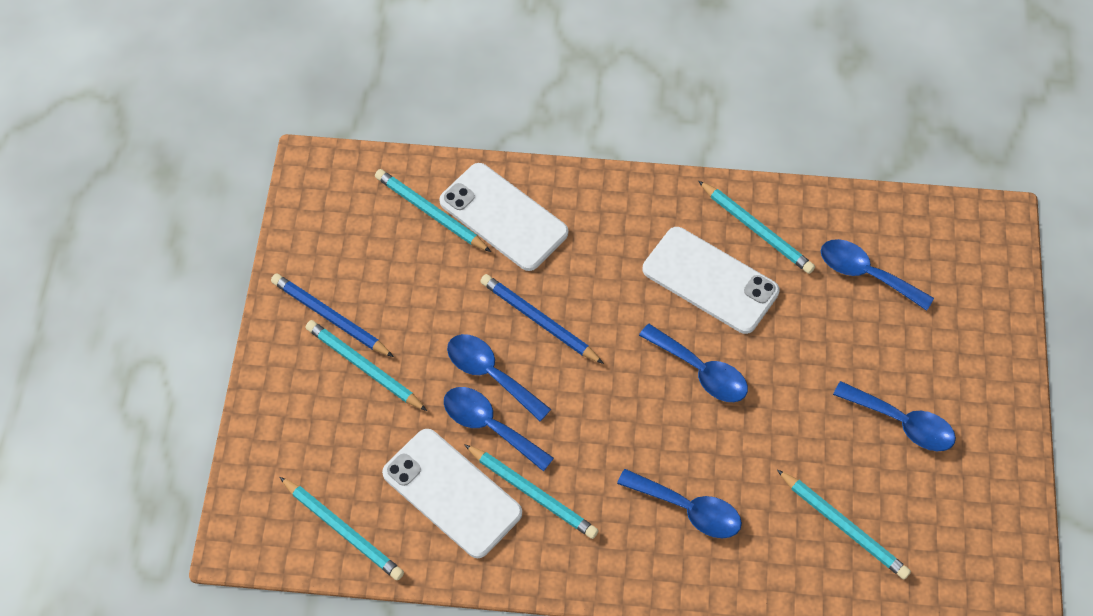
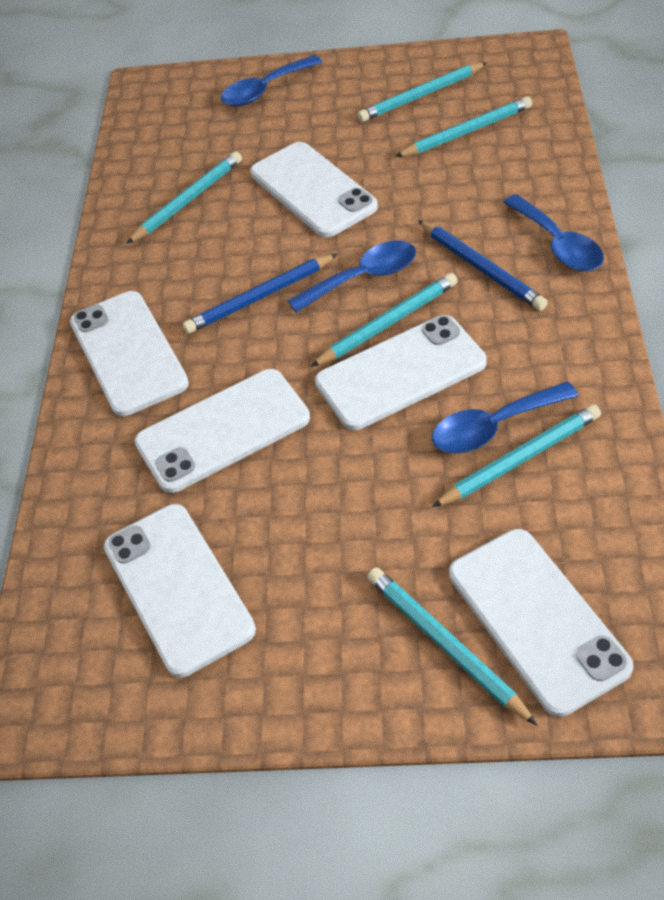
blue spoon: [444,387,554,472] [447,334,551,421] [617,469,742,538] [639,324,748,402] [821,239,934,311] [833,381,956,451] = 6 -> [221,55,322,106] [288,241,416,312] [432,382,578,453] [503,194,604,271] = 4
white phone: [382,429,522,558] [439,163,568,271] [643,227,780,334] = 3 -> [70,291,189,416] [104,504,256,678] [135,369,310,493] [250,142,378,237] [315,315,487,430] [449,529,633,717] = 6

